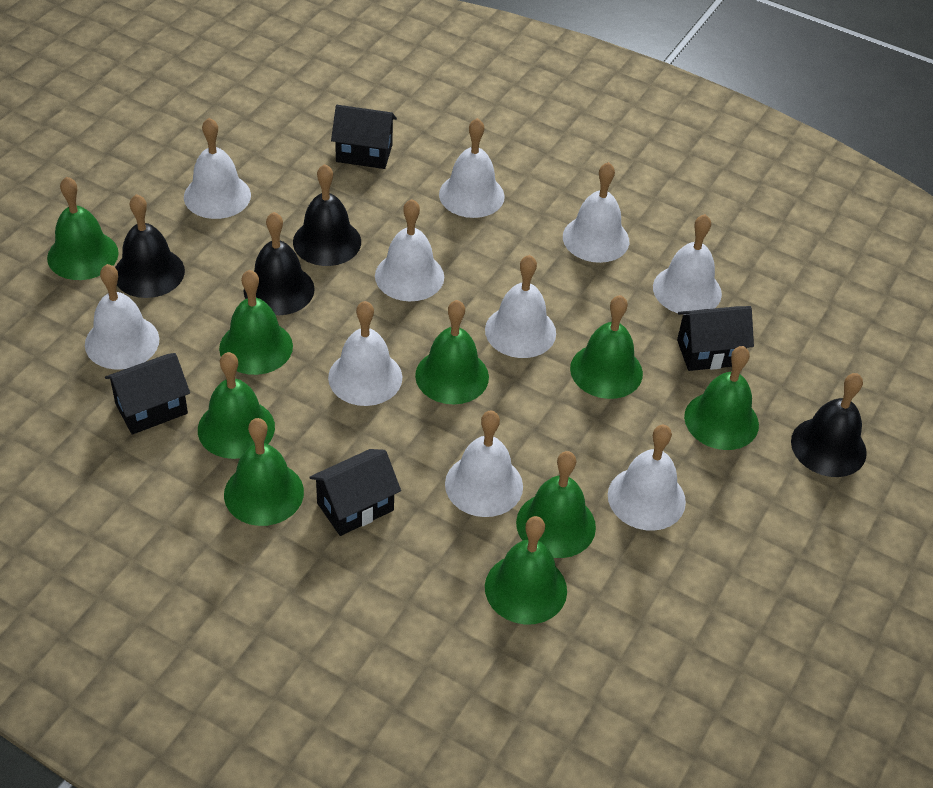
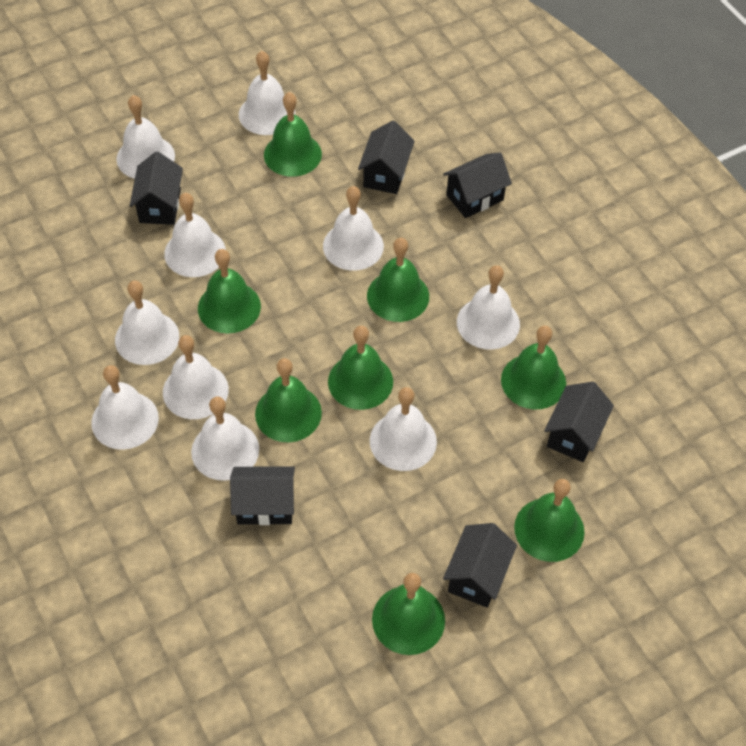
black bell: [115,194,185,298] [244,212,315,315] [293,164,361,266] [791,373,867,477] = 4 -> none = 0
black house: [105,353,190,435] [309,449,401,536] [331,105,397,169] [677,306,754,371] = 4 -> [130,151,183,225] [230,466,295,525] [358,120,415,194] [443,152,512,218] [443,523,517,608] [544,381,614,462] = 6
green bell: [47,176,119,280] [198,352,275,459] [219,270,293,375] [224,418,304,526] [415,300,489,404] [485,516,567,624] [516,451,596,558] [570,295,643,399] [684,346,759,450] = 9 -> [198,249,261,334] [255,358,322,442] [264,92,322,177] [328,326,393,410] [367,238,429,322] [372,573,445,655] [501,326,566,409] [514,479,585,562] = 8

